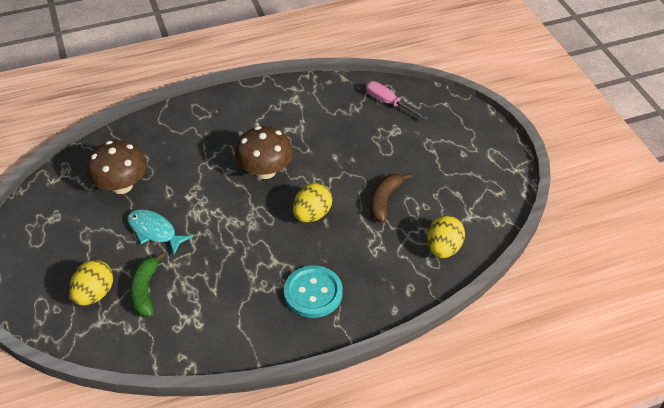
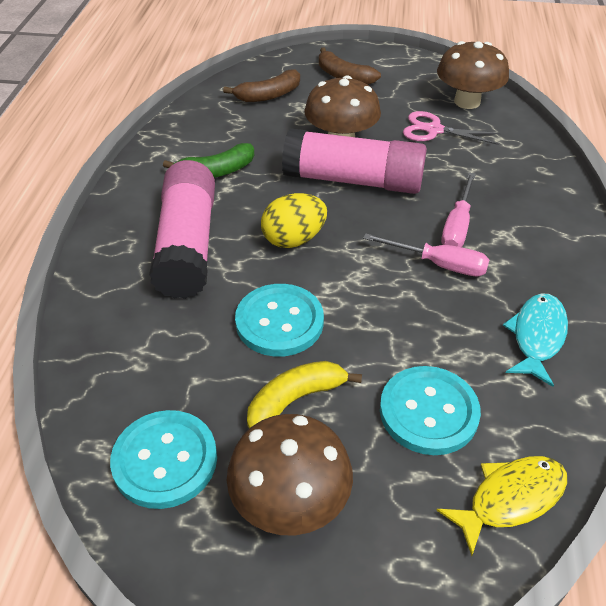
brown banana: [370,173,411,223] = 1 -> [223,69,300,102] [319,48,381,85] = 2
brown mushroom: [87,141,147,194] [235,126,293,179] = 2 -> [227,414,353,535] [304,76,381,137] [437,41,509,109] = 3
pink glue stick: none = 0 -> [149,160,215,299] [282,128,427,194] = 2
pink scissors: none = 0 -> [403,111,501,145] = 1
pink screwdriver: [366,81,428,120] = 1 -> [363,233,489,276] [441,172,476,247] = 2
turquoise button: [284,265,343,318] = 1 -> [110,410,217,509] [235,284,324,357] [380,366,481,455] = 3
yellow banana: none = 0 -> [247,361,362,429] = 1
yellow egg: [69,260,113,306] [293,183,333,223] [427,215,465,258] = 3 -> [261,193,327,248] = 1
yellow fish: none = 0 -> [436,456,567,556] = 1

